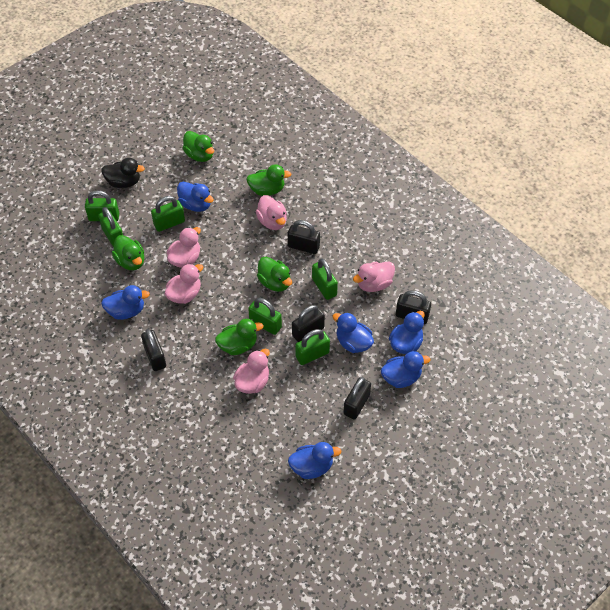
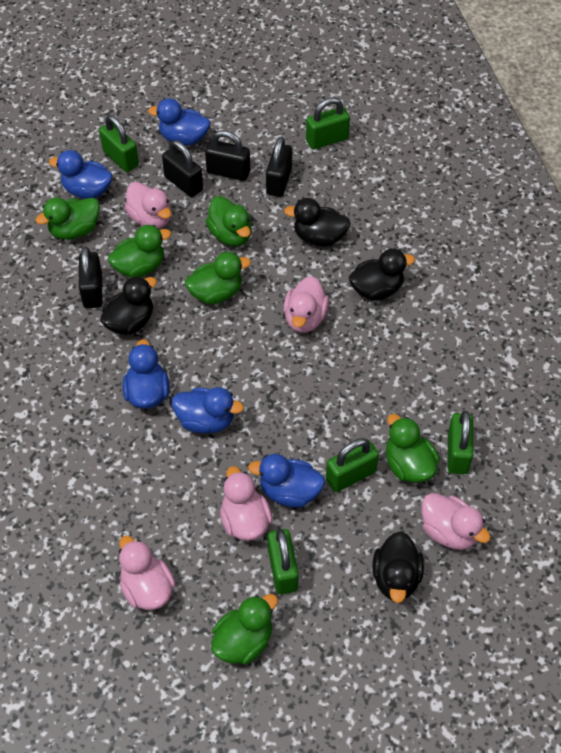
black duck: [101,158,145,188] = 1 -> [100,276,157,335] [284,198,351,247] [349,248,415,301] [372,531,424,603] = 4
black padlock: [141,329,166,371] [288,220,320,254] [292,305,325,342] [343,377,371,419] [396,290,431,324] = 5 -> [79,247,102,309] [162,140,203,197] [205,130,250,181] [266,137,292,197] = 4
blue duck: [101,285,150,320] [177,182,214,212] [288,442,341,479] [332,312,374,353] [381,351,430,388] [389,311,425,354] = 6 -> [49,150,113,199] [123,339,169,409] [148,98,210,146] [172,387,244,433] [248,454,325,508] = 5
green duck: [112,235,144,270] [183,131,214,162] [215,319,263,355] [246,164,291,196] [257,257,292,292] = 5 -> [35,197,100,240] [108,225,171,278] [185,252,251,304] [206,196,251,246] [211,594,278,664] [386,414,439,483] = 6
green padlock: [85,190,119,221] [98,207,123,247] [151,196,185,232] [248,298,282,335] [295,329,330,365] [312,258,338,300] = 6 -> [99,115,139,172] [268,529,299,594] [306,97,350,150] [326,438,379,492] [448,411,473,474] = 5

